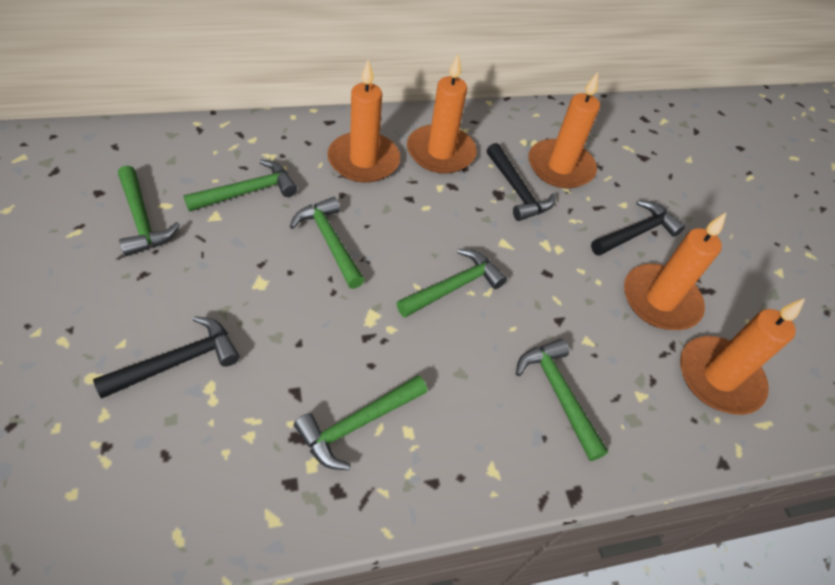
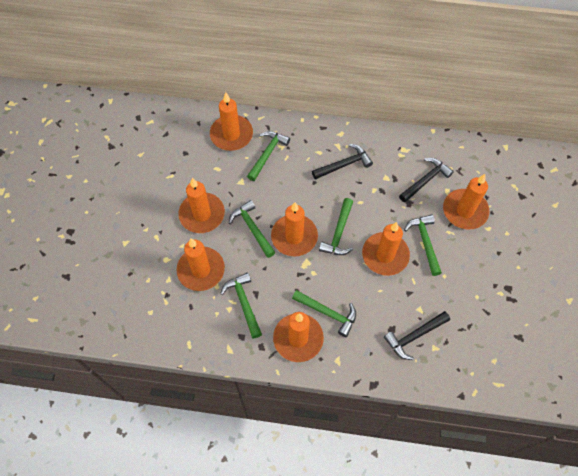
orange candle: [328,60,400,183] [407,54,477,174] [529,72,600,188] [624,213,726,330] [680,298,805,415] = 5 -> [176,238,225,291] [178,178,225,233] [210,92,253,151] [271,202,318,257] [273,312,324,362] [362,222,410,276] [443,174,489,230] = 7

